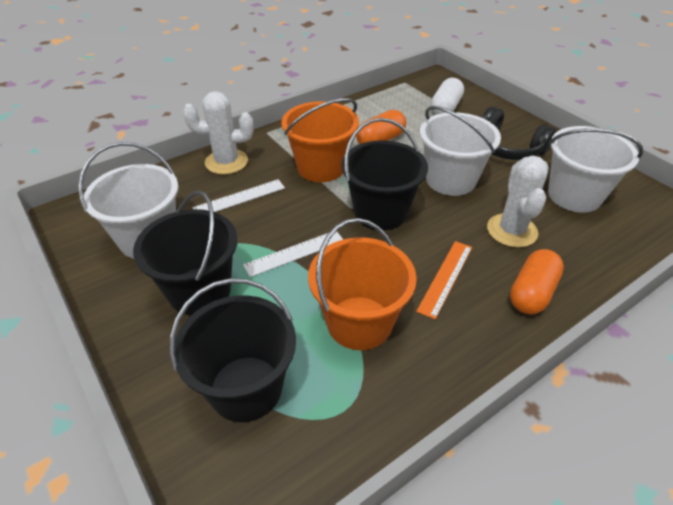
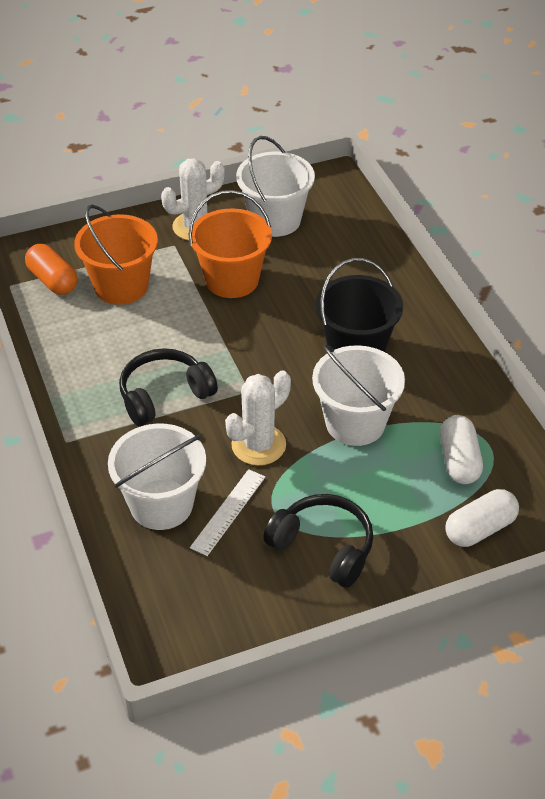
black bucket: [133,191,237,315] [170,278,296,422] [342,118,428,230] = 3 -> [316,258,403,352] = 1
black headphones: [482,106,556,160] = 1 -> [119,348,218,426] [263,494,374,588] = 2
orange capsule: [356,110,406,144] [510,249,564,314] = 2 -> [25,244,78,295] = 1
orange ruler: [416,241,472,319] = 1 -> none = 0
white capsule: [431,78,464,115] = 1 -> [440,415,483,484] [445,489,519,547] = 2
white ruler: [192,179,285,212] [243,231,343,277] = 2 -> [190,469,265,556] = 1

